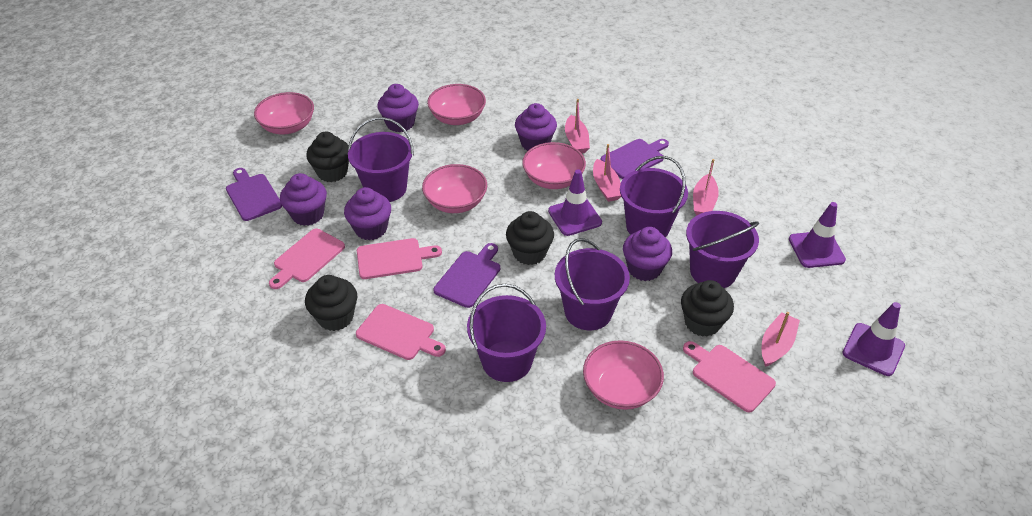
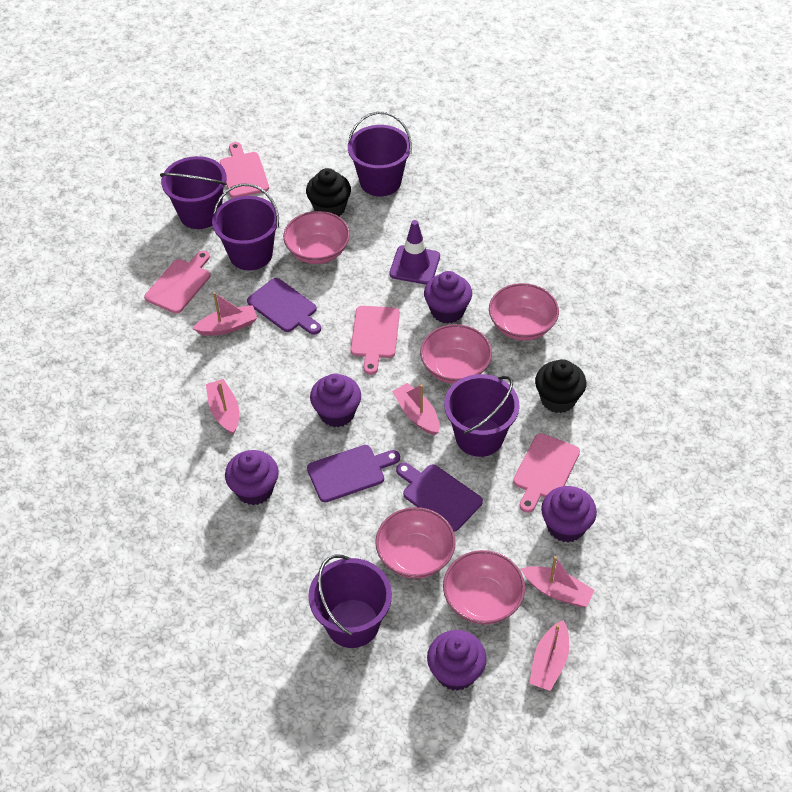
black cupcake: [305,275,357,331] [306,132,349,182] [506,211,554,265] [681,280,734,337] = 4 -> [306,168,351,216] [535,359,586,413] = 2
pink boat: [565,99,590,153] [593,144,621,202] [693,159,719,216] [762,312,800,367] = 4 -> [192,292,257,336] [206,379,239,435] [392,383,440,435] [521,556,595,607] [529,620,569,691] = 5
purple traffic cone: [548,169,602,236] [789,202,846,268] [843,302,905,376] = 3 -> [389,220,440,284] = 1

